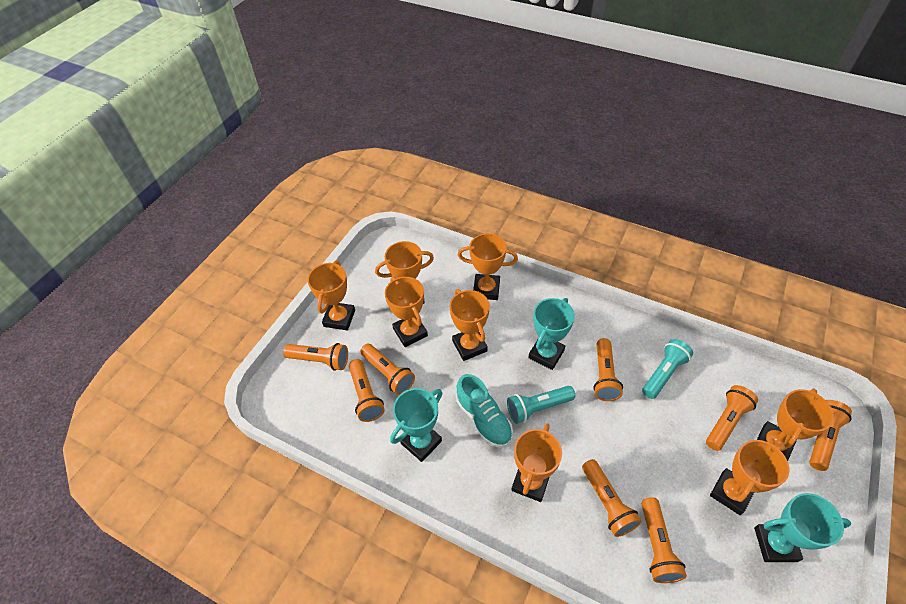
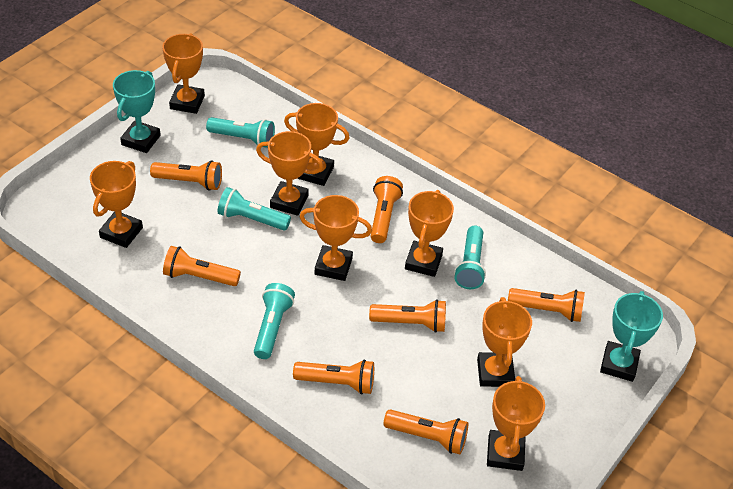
orange flashlight: [283,343,348,371] [349,359,385,422] [360,344,415,395] [582,459,642,537] [593,338,623,401] [642,497,687,583] [706,385,758,451] [809,400,852,471] = 8 -> [150,160,222,191] [163,246,241,286] [293,359,374,394] [369,299,446,333] [370,176,403,243] [384,409,468,454] [508,288,585,322] = 7
turquoise flashlight: [507,386,575,424] [642,339,693,399] = 2 -> [206,117,275,148] [217,187,291,230] [254,283,295,359] [454,226,486,289] = 4
turquoise shoe: [456,374,513,448] = 1 -> none = 0
turquoise trophy: [390,388,442,462] [528,298,575,370] [754,493,851,562] = 3 -> [113,70,161,153] [600,291,663,382] = 2

